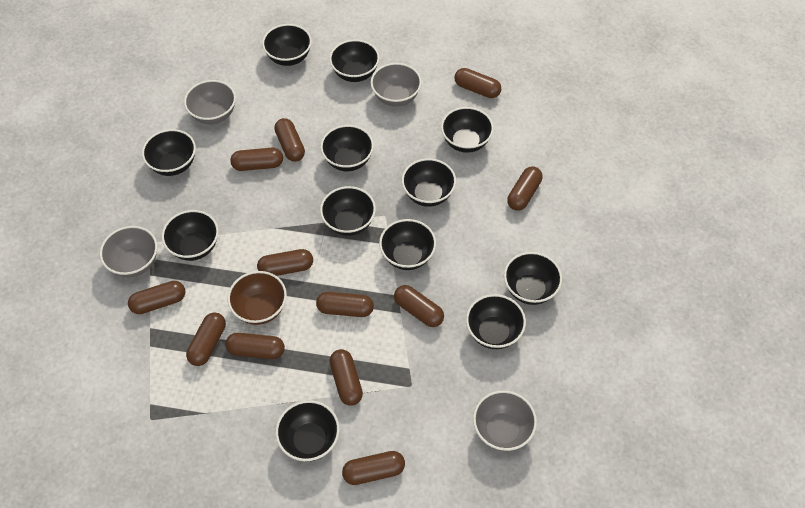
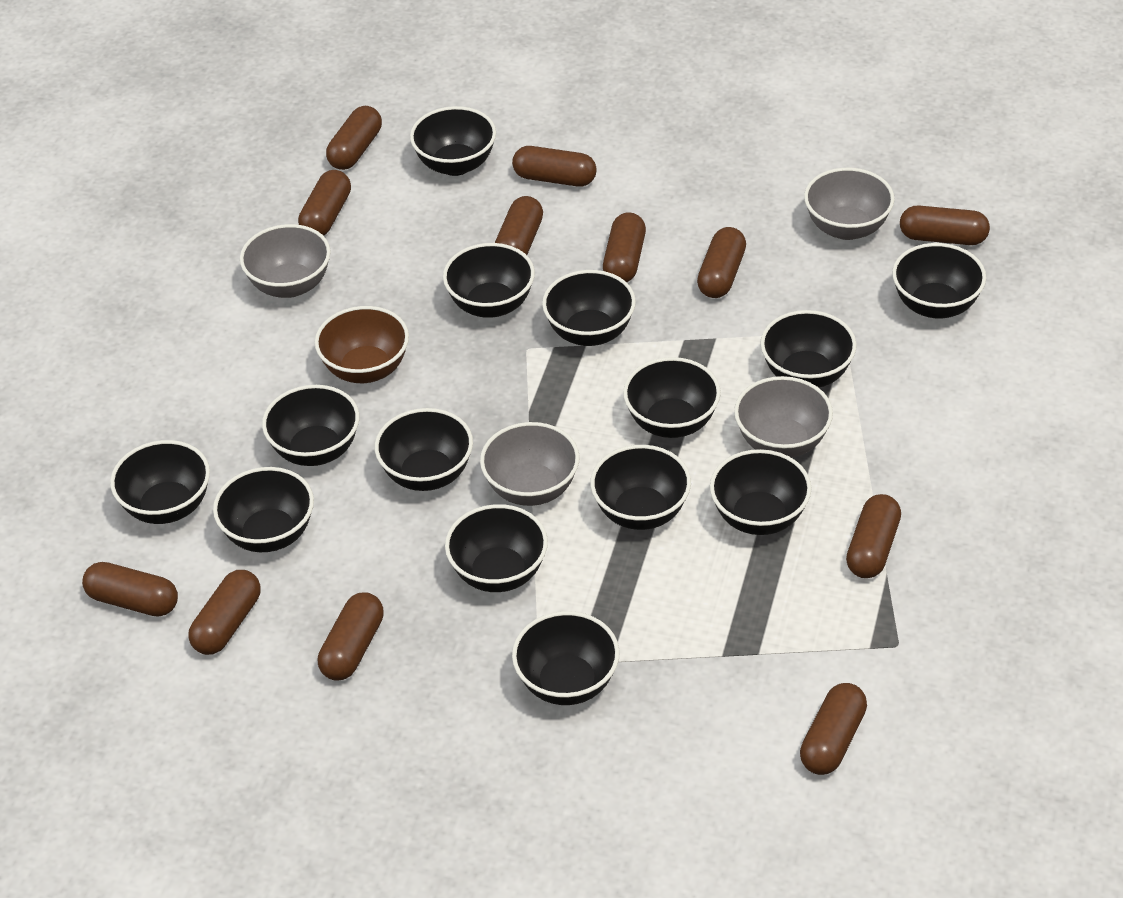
black bowl: [142,129,196,176] [162,210,219,261] [262,24,312,66] [276,400,340,462] [320,125,374,171] [320,186,376,236] [329,39,379,82] [379,219,436,270] [402,158,456,207] [441,107,494,153] [466,294,526,349] [504,252,562,305] = 12 -> [110,440,210,524] [213,467,314,552] [262,385,359,466] [375,408,473,491] [410,106,496,176] [443,243,535,318] [445,504,548,592] [512,611,620,705] [542,270,636,346] [590,445,691,530] [623,357,721,438] [710,449,812,535] [760,310,857,388] [892,243,986,319] = 14

